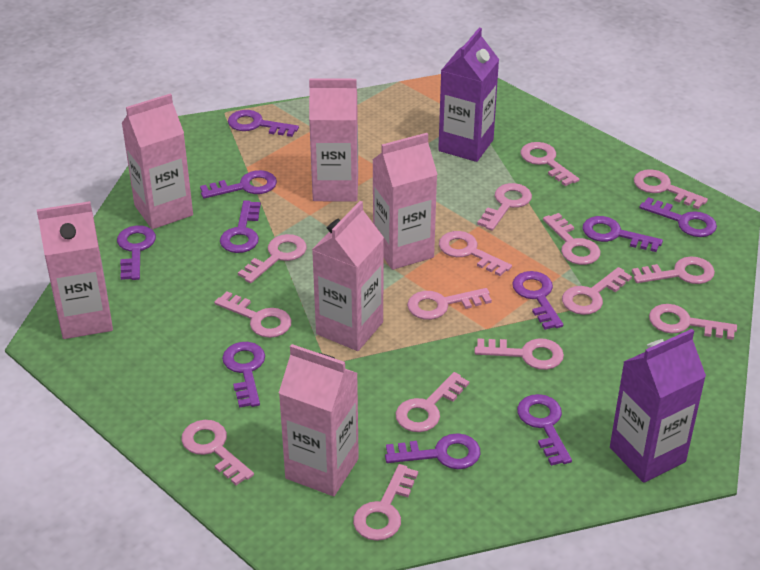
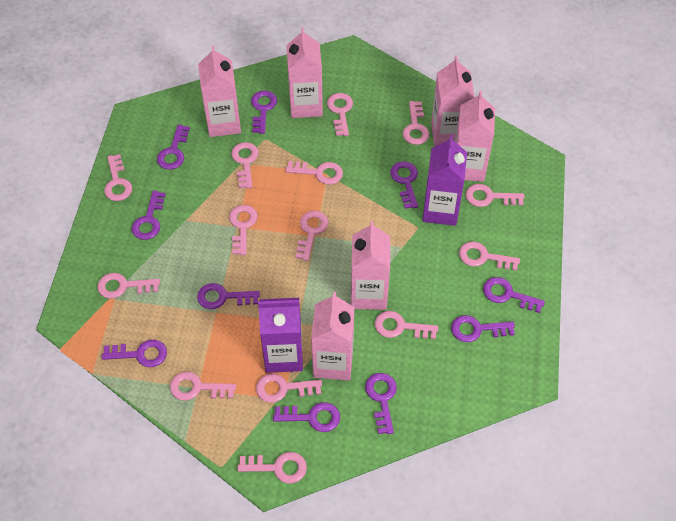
pink key: [181,420,254,485] [214,292,291,338] [238,234,307,283] [353,464,418,541] [396,372,469,432] [407,288,492,320] [439,231,512,276] [475,338,564,370] [477,183,532,231] [521,142,579,186] [543,213,601,265] [562,267,632,315] [632,256,715,284] [634,169,708,209] [649,304,737,340] = 15 -> [97,273,160,299] [104,154,132,201] [170,372,236,400] [229,205,257,255] [231,142,259,188] [237,452,307,483] [256,374,322,403] [285,161,343,185] [295,211,329,261] [327,93,353,136] [375,311,438,339] [403,101,429,145] [459,242,520,271] [466,184,524,207] = 14

